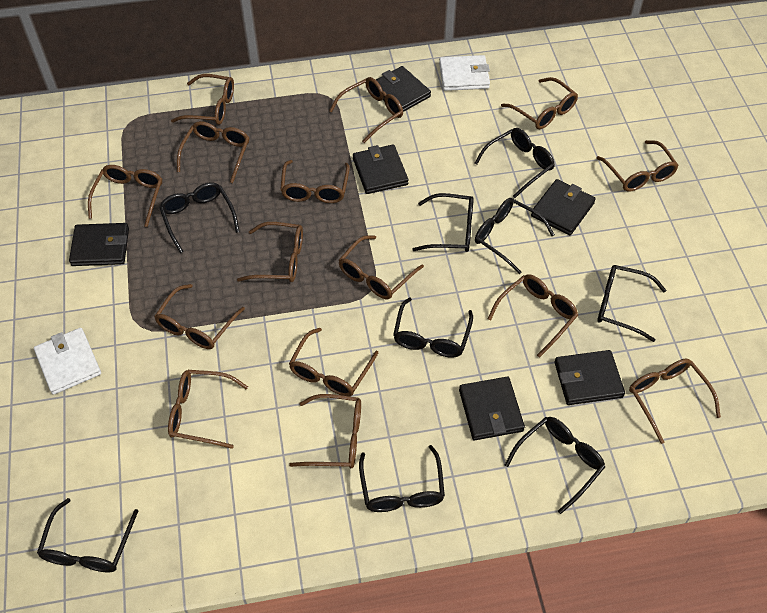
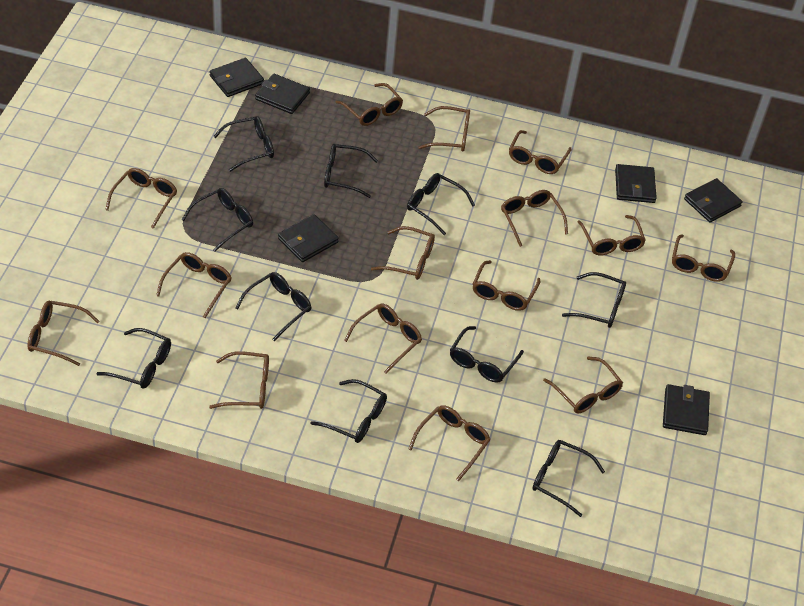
black glasses: [37,498,138,573] [159,182,240,253] [359,445,445,512] [393,297,473,358] [412,193,474,252] [475,128,555,198] [475,198,555,274] [505,417,605,514] [597,265,666,342] = 9 -> [96,328,171,389] [182,188,253,252] [213,116,274,172] [235,272,311,341] [310,379,387,443] [324,144,378,198] [407,173,475,235] [450,326,524,382] [532,440,605,517] [562,272,626,328] = 10
white wallet: [34,328,101,395] [439,55,490,91] = 2 -> none = 0

